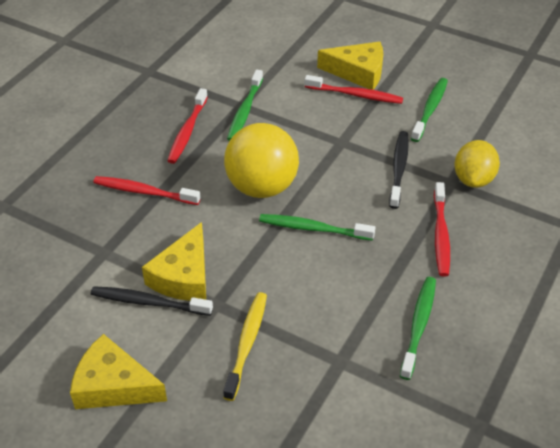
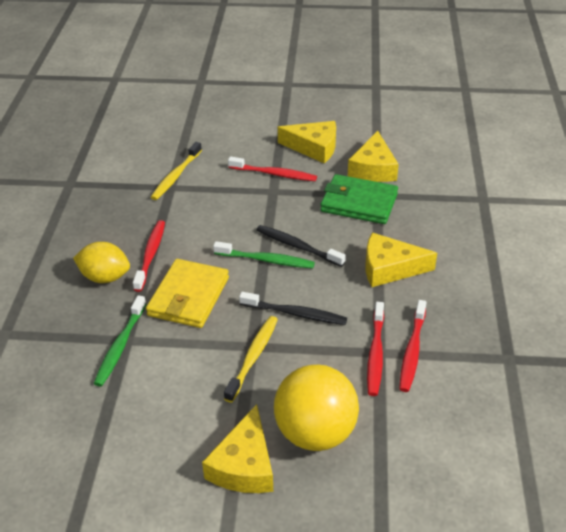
green toothbrush: [227,69,263,141] [259,214,375,241] [400,277,436,380] [411,78,448,142] = 4 -> [94,295,146,387] [213,241,315,268] = 2
green wallet: none = 0 -> [320,174,398,224] = 1
yellow cheese: [70,334,167,409] [142,222,206,301] [317,42,383,90] = 3 -> [202,404,273,493] [278,121,336,164] [348,131,399,182] [366,233,437,287] = 4
yellow toothbrush: [223,292,267,401] = 1 -> [151,142,202,200] [224,316,278,403] = 2
yellow wallet: none = 0 -> [146,259,229,328] = 1

